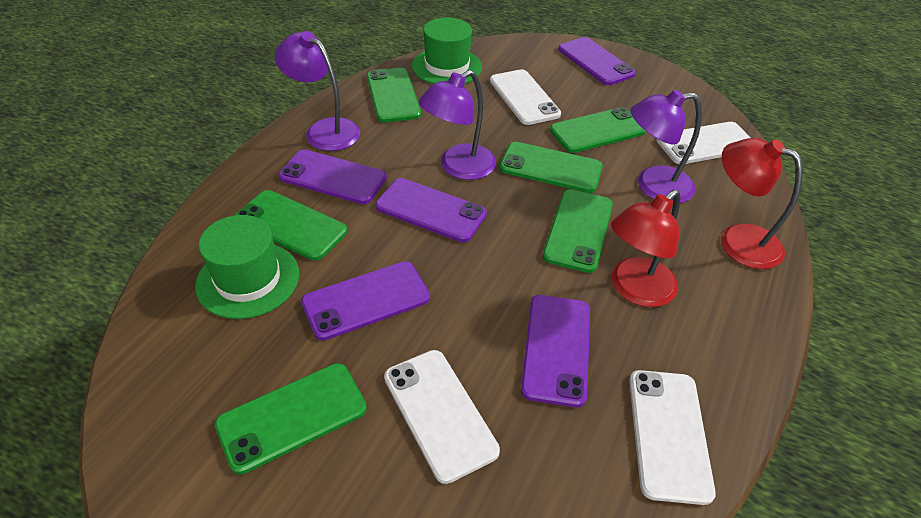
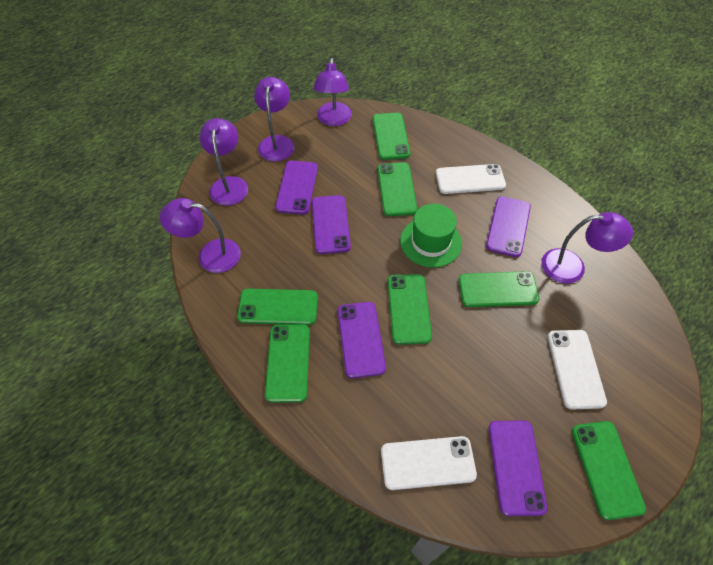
green hat: [195,215,299,319] [412,17,482,84] = 2 -> [400,204,462,268] = 1
green phone: [215,363,367,475] [235,190,347,261] [367,68,421,123] [500,142,603,193] [543,189,613,273] [550,107,646,153] = 6 -> [237,289,318,325] [265,324,310,402] [373,113,410,160] [378,162,417,216] [388,274,432,345] [459,271,540,307] [572,421,646,520] = 7
purple lamp: [275,31,360,151] [418,70,496,180] [631,90,702,203] = 3 -> [159,198,241,273] [200,118,248,206] [254,77,294,161] [313,58,352,126] [542,212,633,283] = 5
red lamp: [611,190,680,307] [721,138,803,269] = 2 -> none = 0
white phone: [384,350,500,484] [490,69,561,125] [629,370,716,505] [656,122,751,164] = 4 -> [381,436,477,490] [436,164,506,194] [548,330,607,409] = 3

